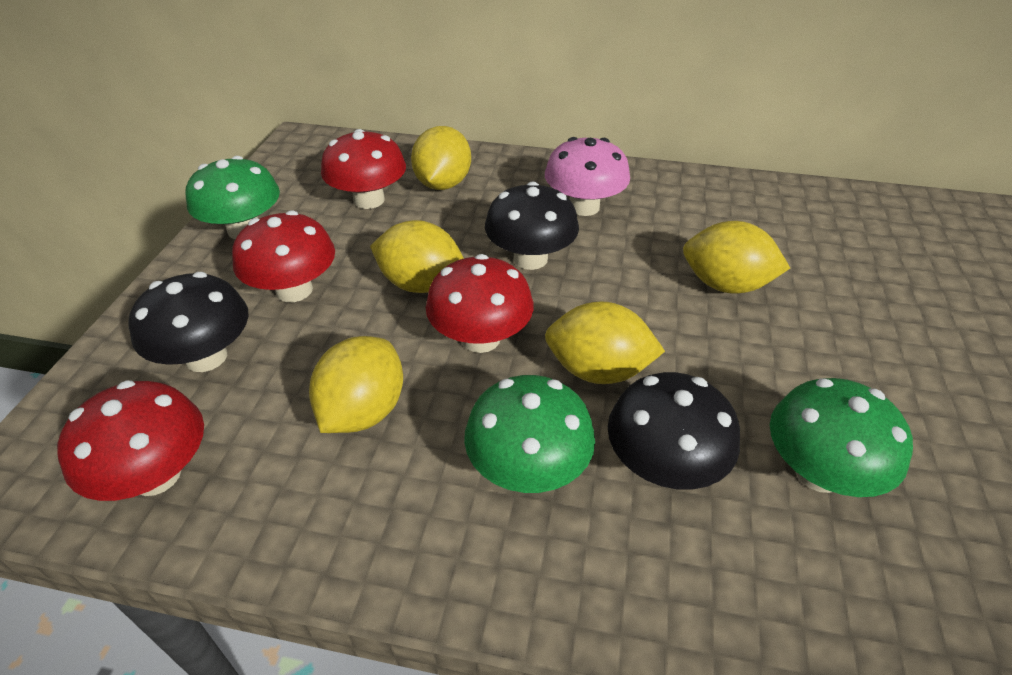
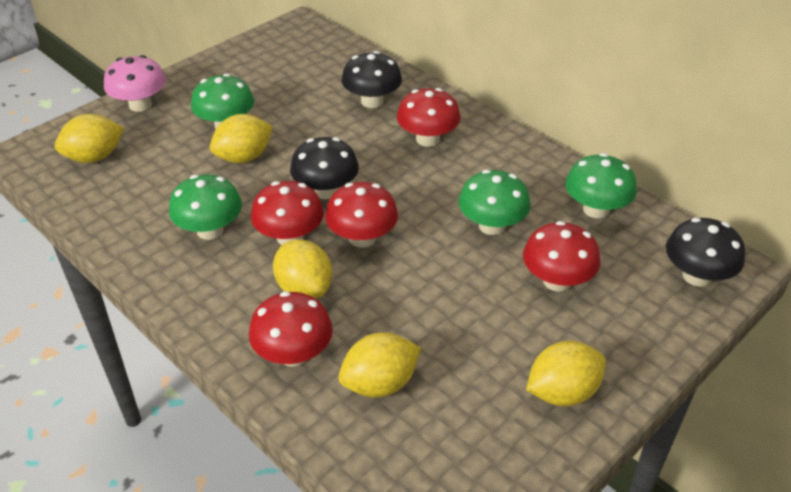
green mushroom: [186,156,280,239] [464,375,595,493] [770,378,913,497] = 3 -> [169,174,242,240] [191,74,254,129] [458,170,531,235] [565,153,637,218] = 4
red mushroom: [57,380,204,501] [232,210,335,302] [321,129,406,209] [426,254,534,353] = 4 -> [249,291,333,367] [251,181,324,245] [325,182,398,248] [397,88,461,147] [523,221,601,292] = 5

